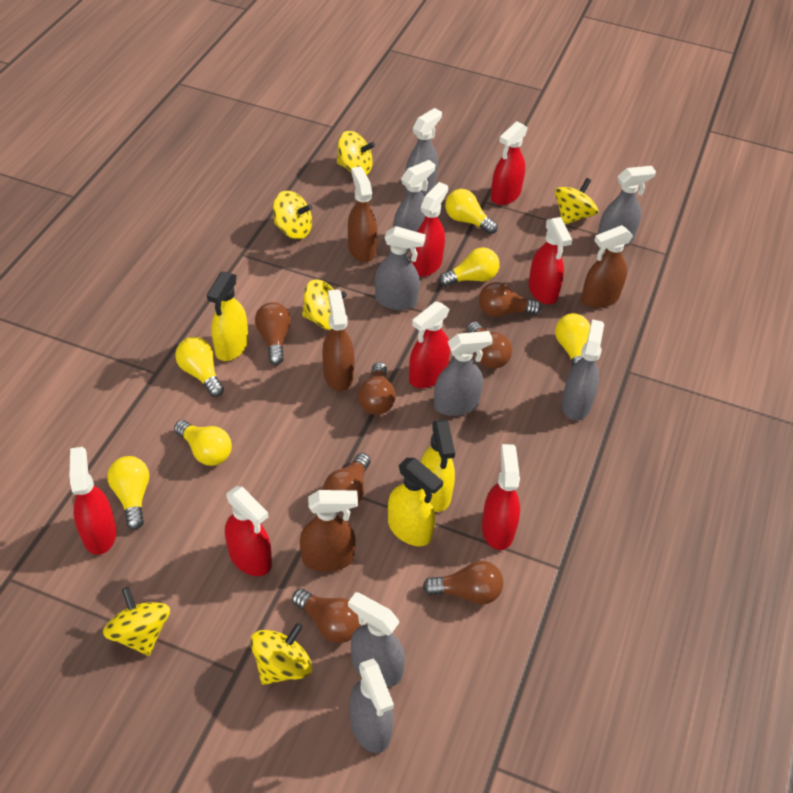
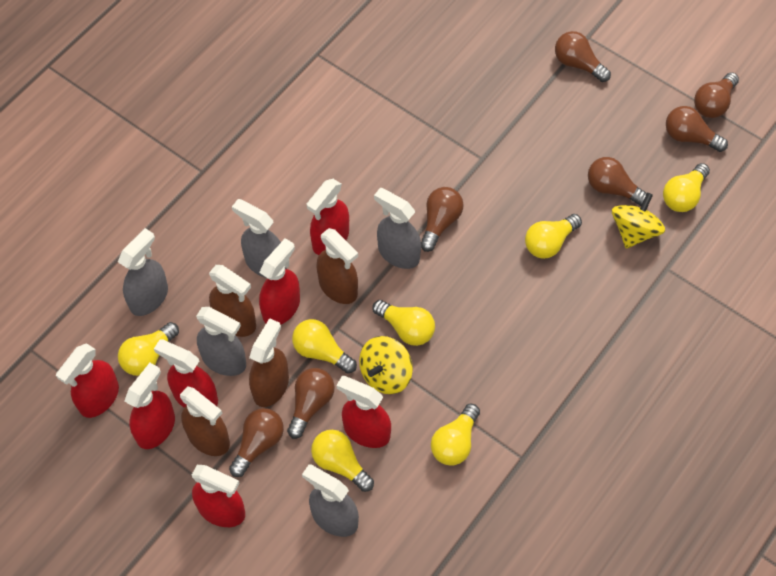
grey spray bottle: [348,592,405,687] [349,658,394,753] [375,226,426,310] [393,160,435,249] [405,108,442,196] [434,331,492,416] [562,319,604,421] [597,166,656,246] = 8 -> [118,228,168,316] [196,307,246,376] [232,199,287,278] [302,465,359,537] [374,188,421,269] = 5
yellow light bulb: [107,456,149,530] [174,420,232,466] [175,337,224,397] [439,247,499,287] [445,189,498,234] [555,313,590,366] = 6 -> [118,322,179,376] [292,319,357,373] [311,430,374,492] [372,300,435,346] [431,404,480,466] [525,214,582,259] [663,163,710,212] = 7
yellow spinning top: [103,587,170,656] [250,623,312,685] [273,190,312,239] [302,279,347,330] [337,131,375,175] [555,178,598,225] = 6 -> [359,336,413,394] [612,192,665,249] = 2
yellow spray bottle: [207,272,248,361] [388,458,443,546] [421,419,455,512] = 3 -> none = 0

